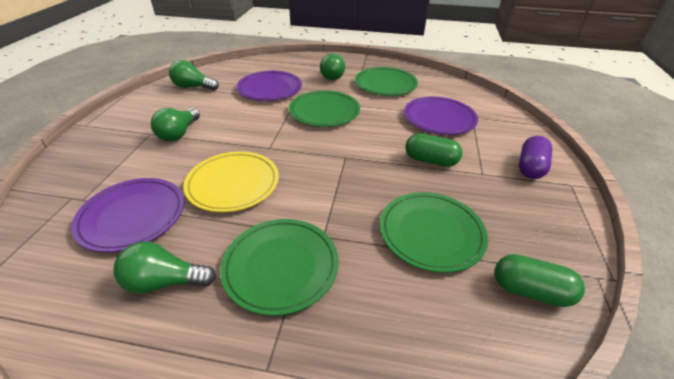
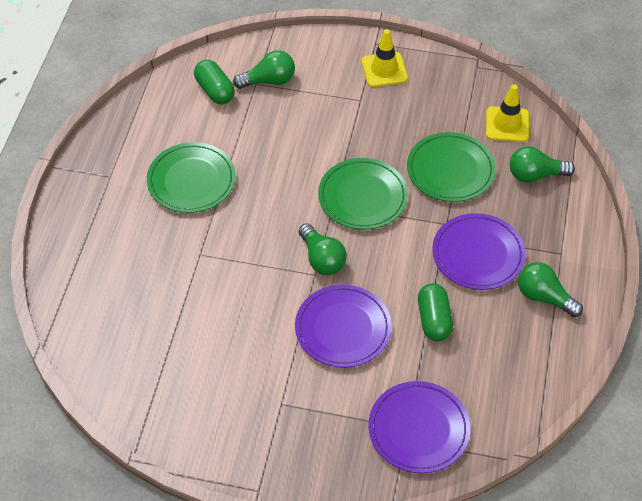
green plate: [220,219,339,316] [289,90,360,127] [355,67,418,96] [380,192,488,273] = 4 -> [147,142,236,213] [318,158,408,230] [407,132,496,202] = 3
purple capsule: [519,136,552,179] = 1 -> none = 0
yellow plate: [183,151,279,212] = 1 -> none = 0
yellow traffic cone: none = 0 -> [362,29,408,87] [486,84,529,142] = 2

